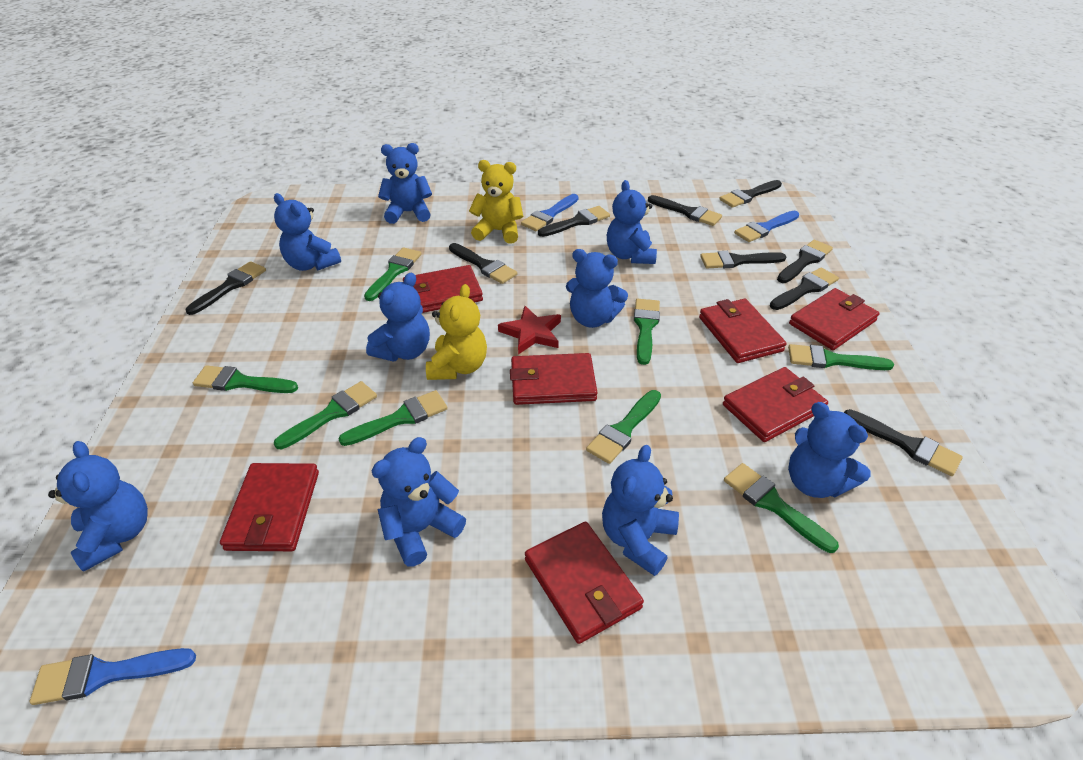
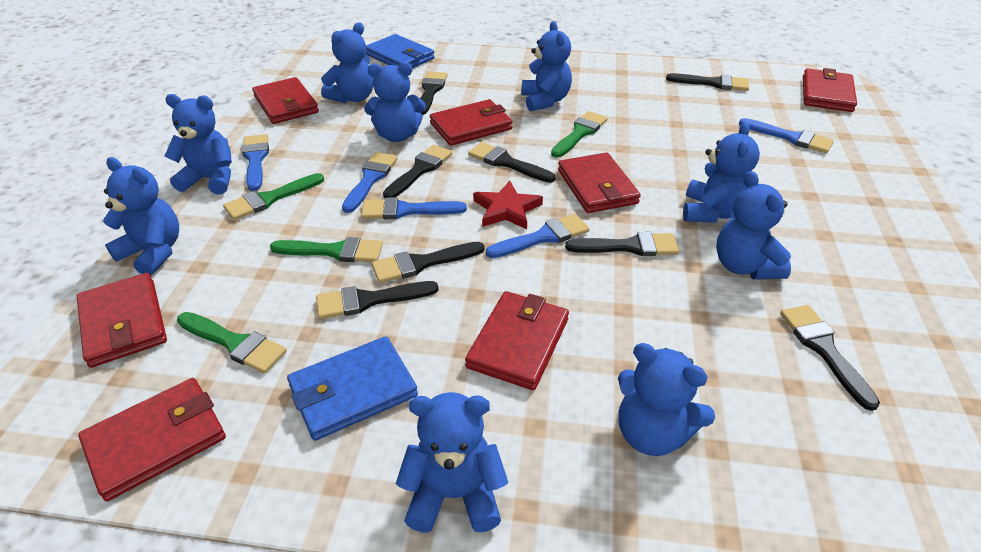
black brush: [186,261,266,315] [449,243,517,284] [538,206,610,237] [648,195,722,226] [700,251,786,268] [719,180,782,208] [770,268,839,310] [777,240,833,283] [844,409,963,476] = 9 -> [316,281,439,319] [372,242,484,283] [383,145,452,198] [420,72,448,115] [468,142,556,183] [565,232,679,256] [666,73,749,91] [780,305,880,411] = 8
blue brush: [30,648,196,705] [521,194,579,231] [734,211,799,242] = 3 -> [242,134,269,191] [342,152,397,213] [361,197,467,219] [486,214,590,258] [739,118,834,153] = 5
blue wallet: none = 0 -> [287,336,418,441] [365,34,435,68] = 2
green brush: [193,365,298,393] [274,381,377,449] [338,390,448,446] [364,247,421,301] [586,390,661,464] [634,299,660,365] [724,463,839,553] [788,344,894,370] = 8 -> [177,312,287,373] [223,173,324,220] [270,237,383,262] [551,111,608,158] = 4
yellow teddy bear: [426,284,487,380] [469,160,523,244] = 2 -> none = 0

